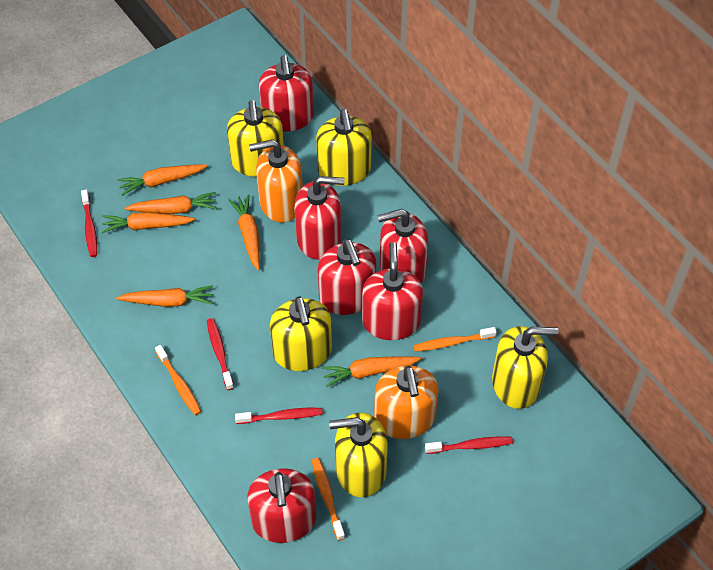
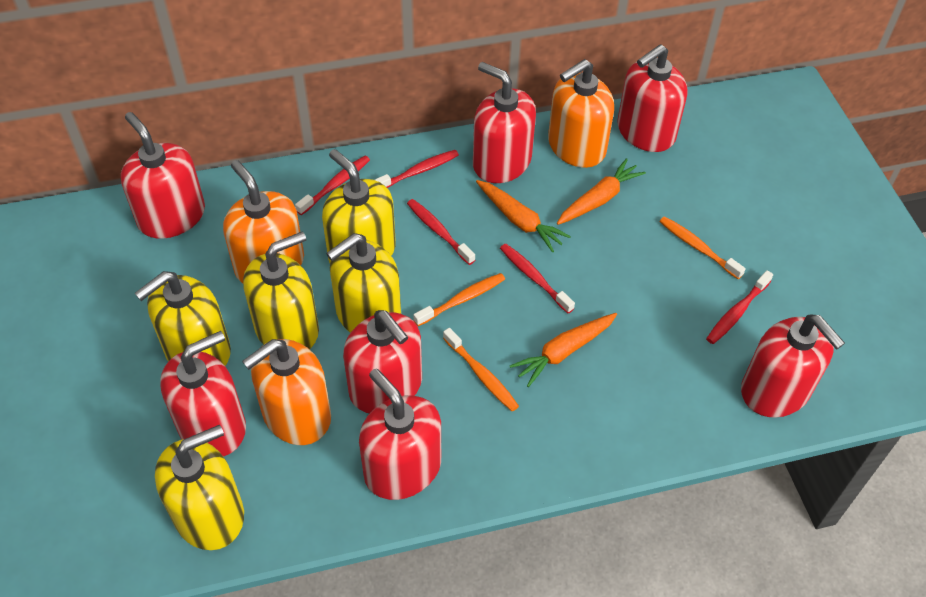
orange carrot: [102,212,195,233] [116,285,213,307] [117,164,208,196] [124,192,217,214] [228,194,260,270] [321,356,421,387] = 6 -> [476,180,571,252] [510,313,617,387] [557,158,646,225] = 3
orange soap dispenser: [249,139,303,223] [374,366,439,439] = 2 -> [223,160,304,283] [242,339,331,445] [548,59,614,168] = 3
red soap dispenser: [247,468,316,543] [259,55,314,132] [294,176,345,260] [318,239,376,315] [362,242,423,340] [377,209,428,283] = 6 -> [121,112,205,239] [160,331,246,456] [343,310,422,414] [359,369,441,500] [473,62,536,183] [617,44,687,152] [741,314,845,418] = 7
red toothbrush: [81,190,97,257] [207,318,234,390] [235,408,323,424] [425,437,513,454] = 4 -> [295,156,370,215] [375,150,459,188] [407,199,475,265] [500,244,575,313] [706,270,773,344] = 5

